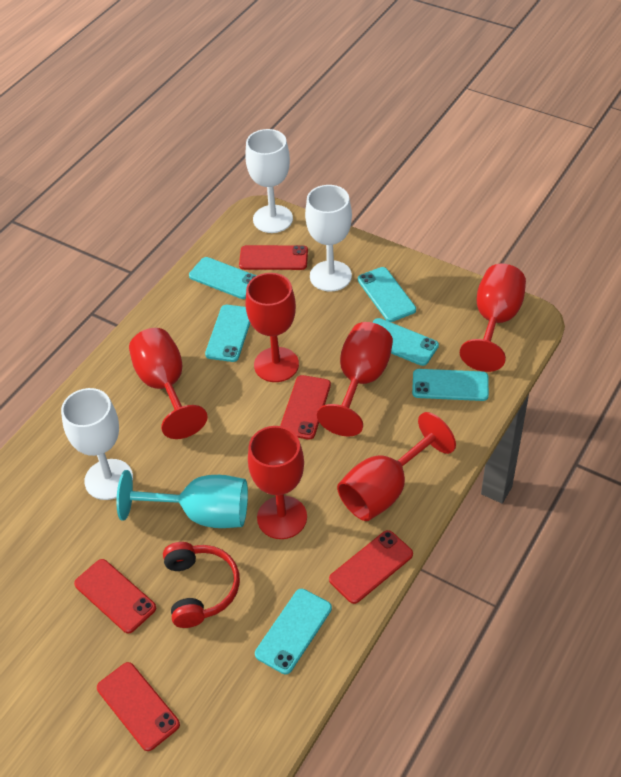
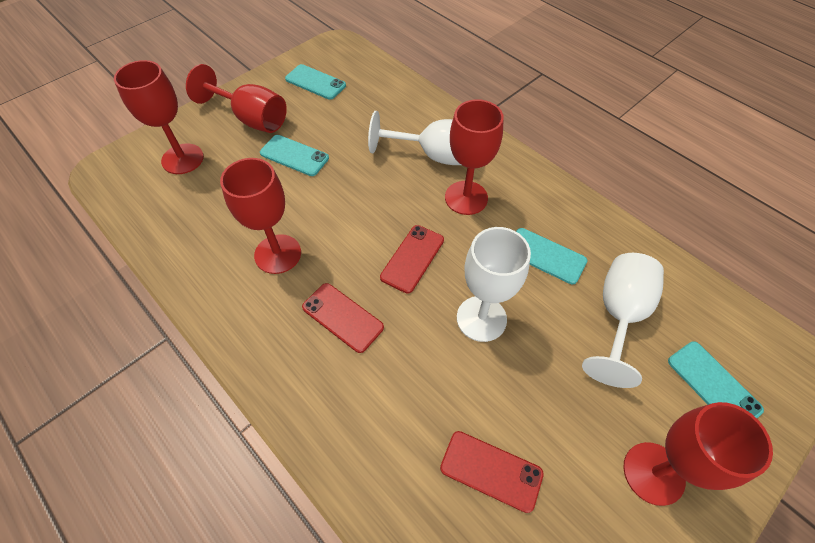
red goblet: [129,328,208,439] [246,273,299,382] [248,426,307,539] [317,322,393,437] [337,412,456,521] [460,264,526,372] = 6 -> [114,60,204,174] [186,64,287,133] [220,158,301,274] [445,99,504,215] [623,402,773,506] = 5
red headphones: [163,542,240,628] = 1 -> none = 0
red phone: [74,559,156,633] [97,662,180,751] [239,245,308,270] [280,375,331,440] [329,530,413,604] = 5 -> [302,283,384,353] [380,225,444,293] [440,431,544,513] = 3
turquoise goblet: [116,470,248,528] = 1 -> none = 0
turquoise phone: [189,257,256,299] [205,305,250,362] [255,589,332,674] [358,267,416,322] [372,318,439,366] [412,369,489,401] = 6 -> [260,135,329,176] [285,64,346,100] [516,228,587,284] [668,341,764,418] = 4

